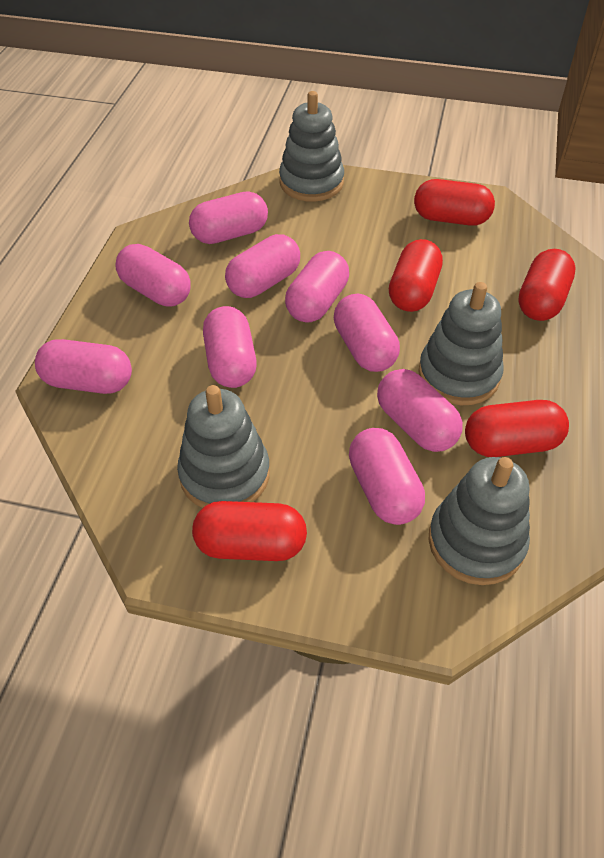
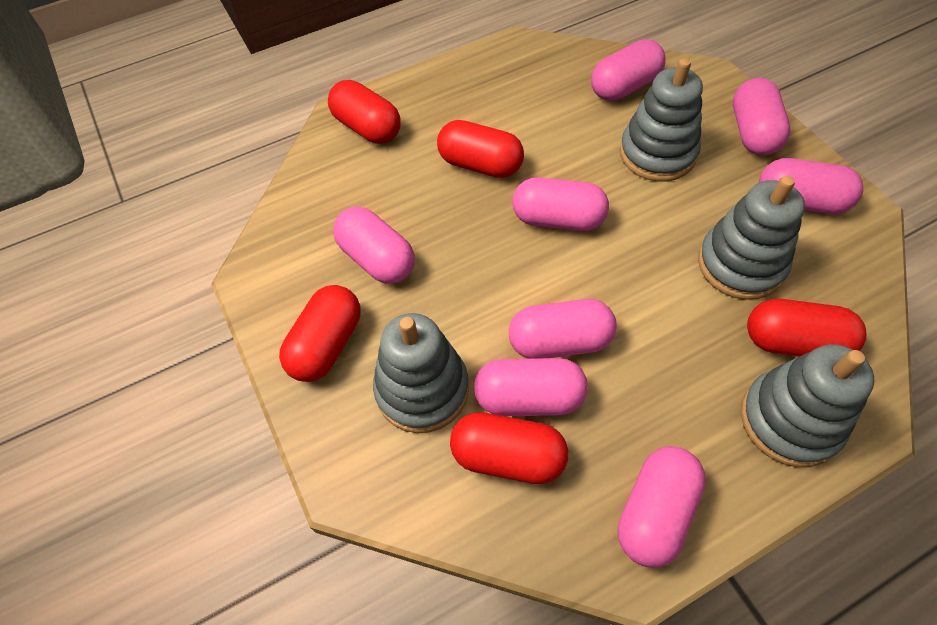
pink capsule: [35,339,132,394] [115,244,191,307] [189,191,268,244] [203,306,257,388] [225,234,300,298] [285,251,349,323] [334,294,400,372] [349,428,425,525] [377,369,463,452] = 9 -> [333,207,415,284] [474,358,588,416] [509,299,617,359] [513,177,609,231] [591,39,665,101] [618,446,706,568] [733,78,790,155] [759,158,863,214] = 8

